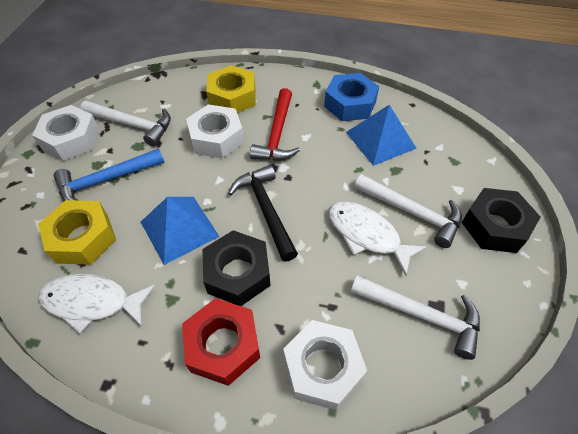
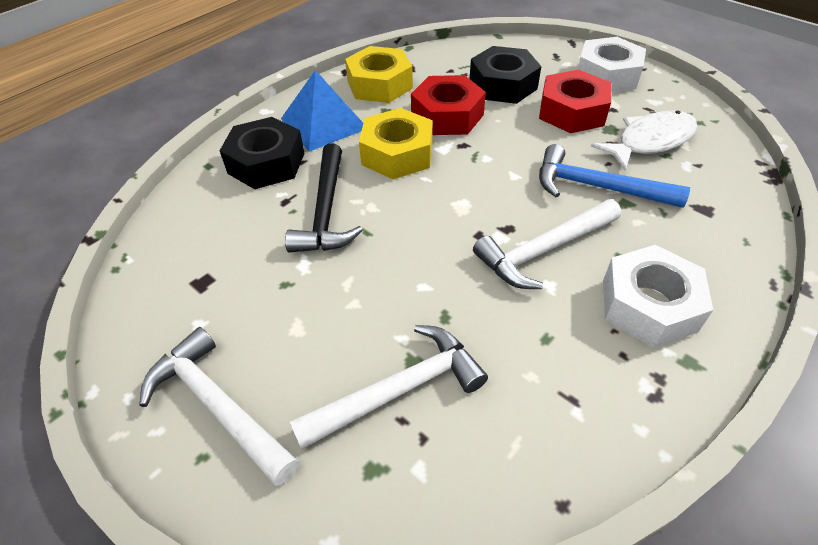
blue nut: [324,73,379,121] = 1 -> none = 0
blue pyramid: [141,197,220,265] [346,105,417,166] = 2 -> [281,70,363,152] = 1
red hammer: [250,88,300,161] = 1 -> none = 0
red nut: [182,298,260,386] = 1 -> [411,75,486,135] [539,69,611,133] = 2
white fish: [38,274,155,334] [328,202,427,276] = 2 -> [591,111,698,171] = 1
white nut: [32,105,100,161] [186,104,244,158] [283,320,367,410] = 3 -> [578,37,646,92] [603,245,713,348] = 2

